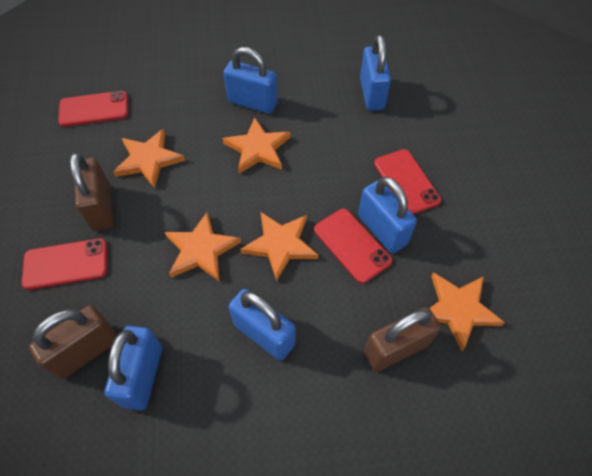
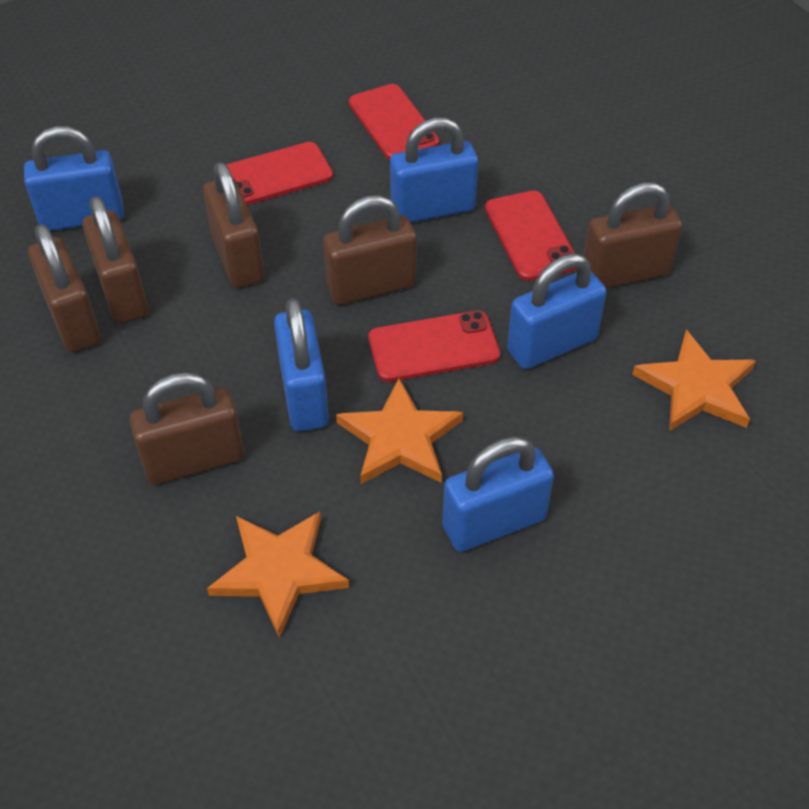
brown padlock: [29,305,117,379] [70,152,114,231] [364,307,441,372] = 3 -> [28,224,101,352] [82,196,148,324] [129,372,244,485] [203,162,264,288] [323,195,417,305] [584,182,682,288] = 6
orange star: [113,129,185,188] [165,212,241,282] [222,117,291,174] [240,212,318,281] [429,272,505,351] = 5 -> [207,511,349,638] [336,378,463,484] [632,330,756,431] = 3

